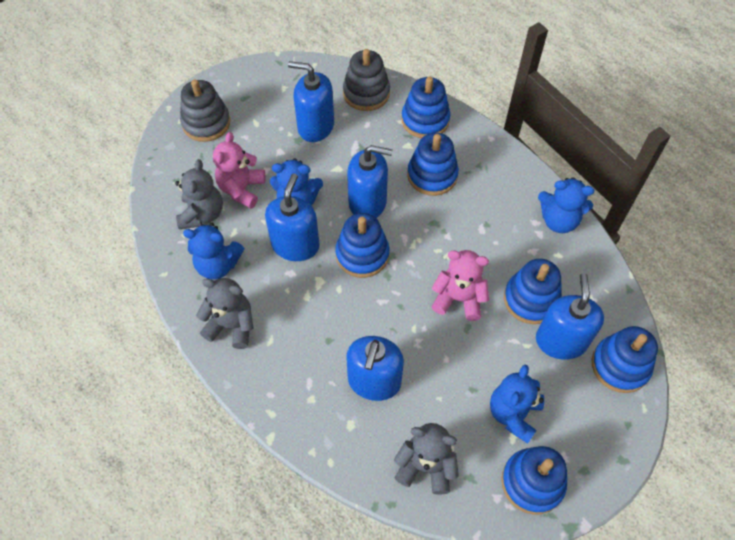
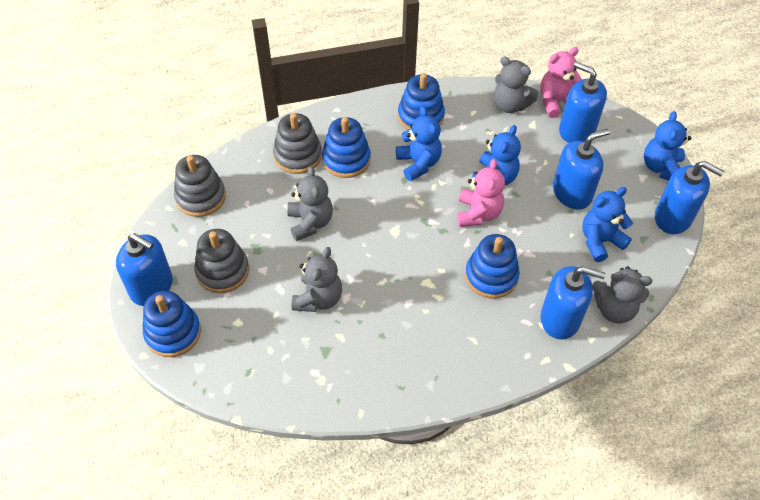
blue stacking toy: [335,213,390,278] [401,77,450,138] [407,133,459,196] [501,446,567,515] [504,259,562,324] [592,326,658,393] = 6 -> [143,291,201,357] [322,117,371,178] [398,73,445,130] [465,234,520,299] = 4
grey stacking toy: [180,80,230,142] [343,49,390,111] = 2 -> [174,155,226,217] [194,229,249,293] [273,113,322,174] = 3
grey teddy bear: [175,159,223,229] [196,278,253,349] [394,423,459,494] = 3 -> [287,166,333,241] [292,247,342,312] [494,57,538,113] [592,266,652,323] = 4

